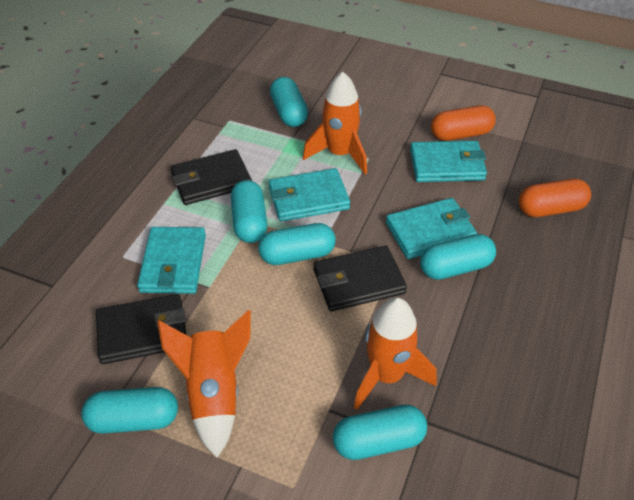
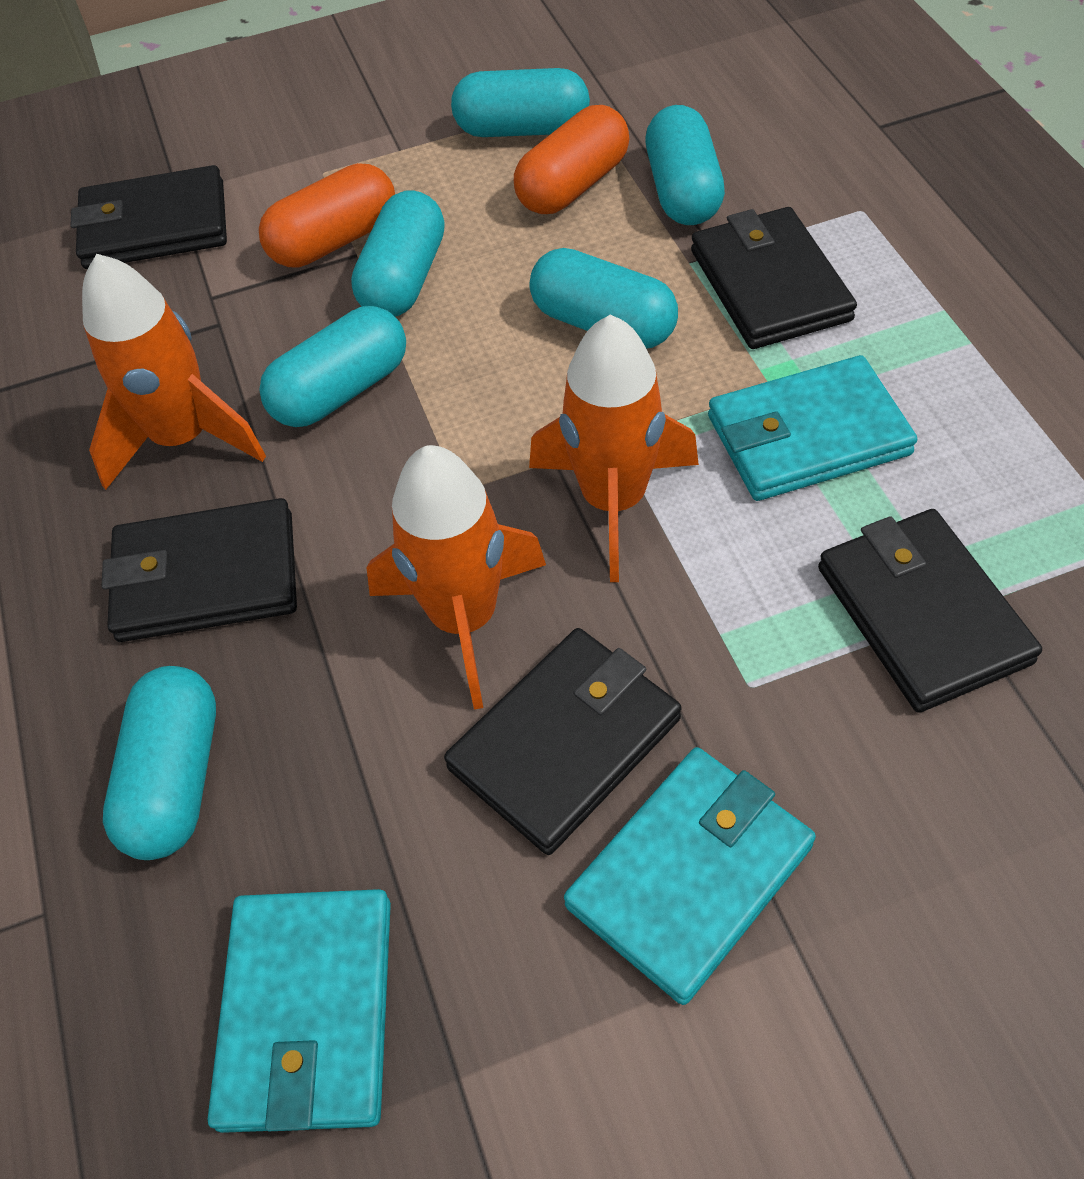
black wallet: [96,294,186,364] [171,149,252,205] [313,246,407,311] = 3 -> [71,165,227,269] [101,498,297,642] [444,628,681,855] [691,207,857,349] [818,509,1042,713] = 5
turquoise wallet: [137,227,206,294] [269,168,350,222] [386,198,477,259] [410,141,487,182] = 4 -> [208,889,391,1133] [564,747,816,1005] [708,355,917,501] = 3

